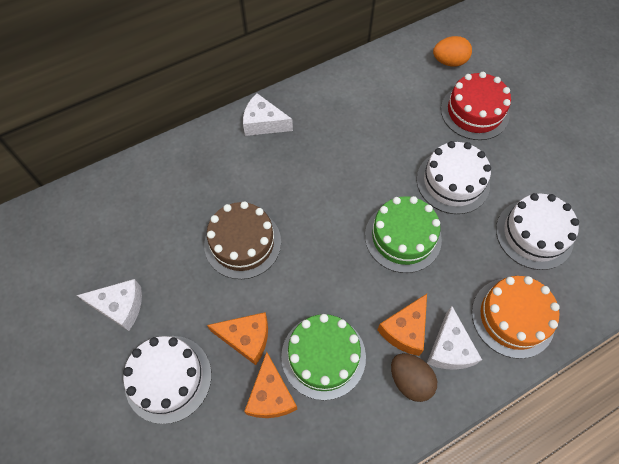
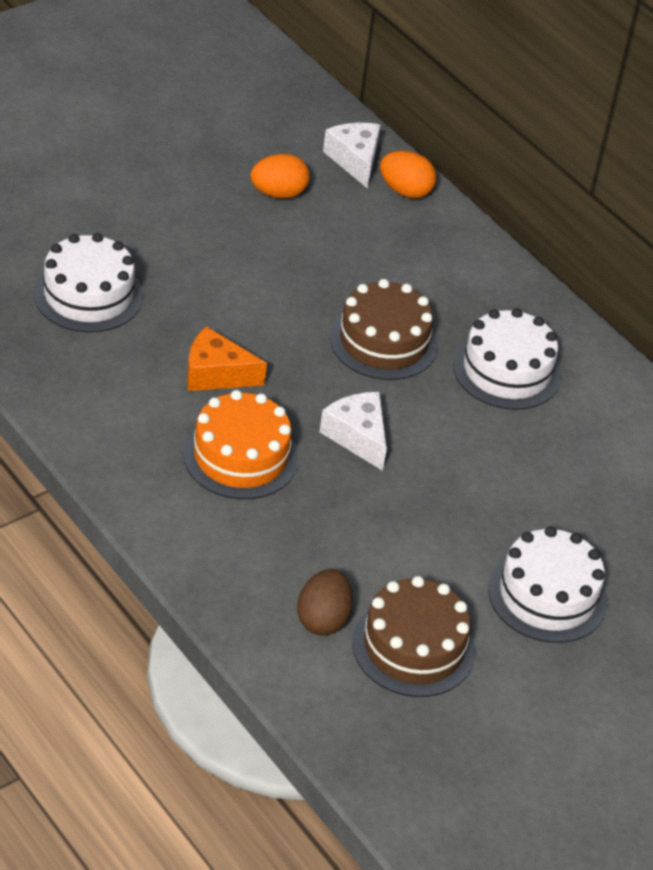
brown cake: [204,201,281,279] = 1 -> [330,279,438,380] [352,576,476,697] = 2
green cake: [281,314,366,400] [365,196,442,273] = 2 -> none = 0
orange cheese: [207,312,268,365] [244,352,297,418] [377,294,427,356] = 3 -> [187,326,267,391] = 1
orange egg: [433,36,472,67] = 1 -> [250,154,310,198] [380,151,436,198] = 2
red cake: [441,72,511,140] = 1 -> none = 0
white cheese: [77,279,142,331] [243,93,293,136] [427,306,482,370] = 3 -> [319,392,387,471] [323,123,380,189] = 2

